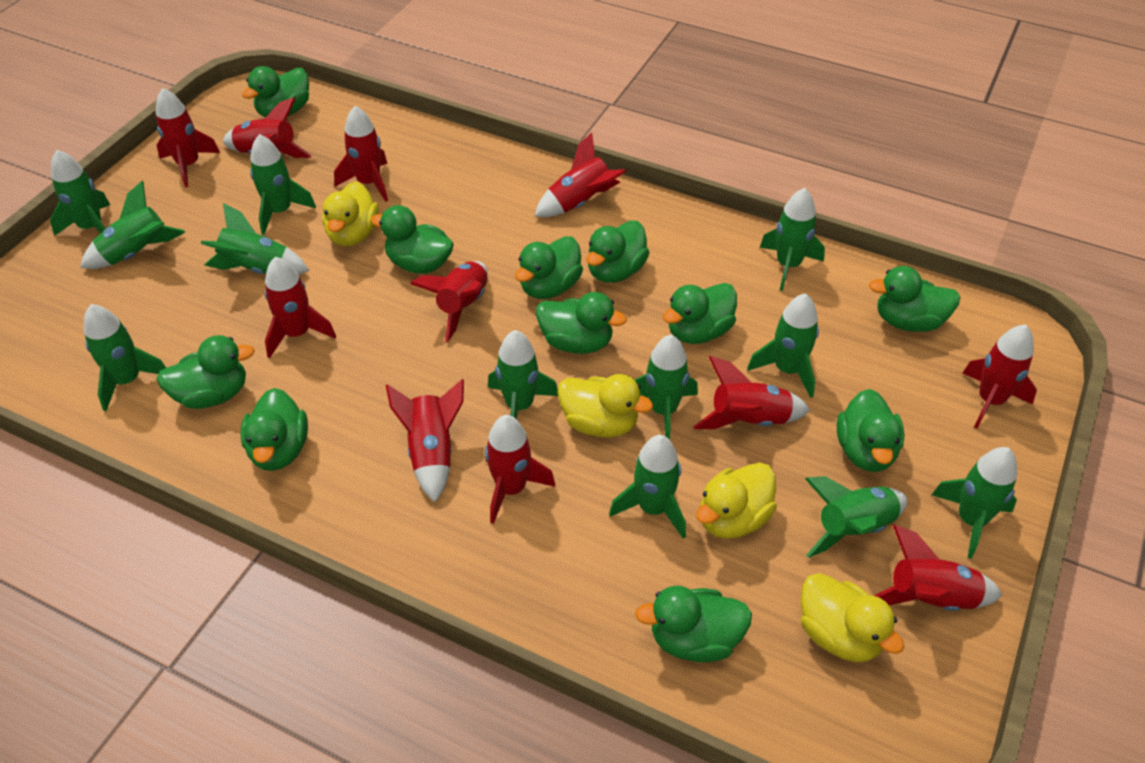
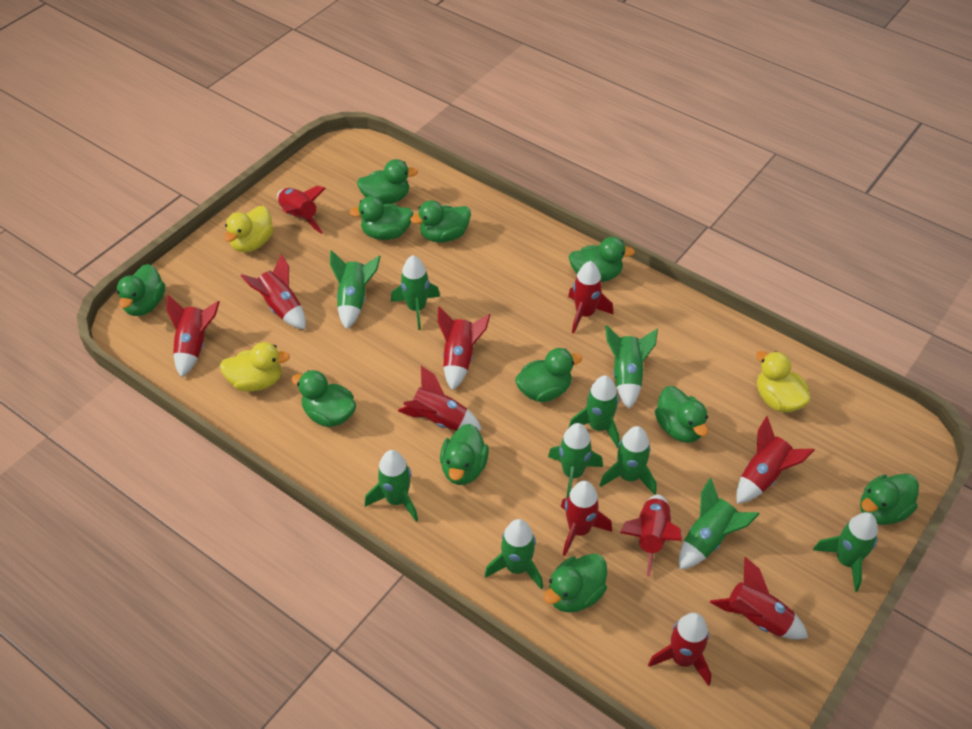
green rocket: [50,150,110,236] [80,181,185,269] [84,304,166,411] [201,203,309,275] [250,134,316,235] [488,330,558,419] [609,435,686,539] [635,335,698,440] [747,293,819,398] [760,188,825,291] [805,476,908,558] [932,447,1017,559] = 12 -> [330,250,381,330] [365,450,418,522] [391,255,440,330] [484,519,543,590] [548,423,603,498] [568,375,620,448] [600,426,656,495] [605,325,658,409] [679,478,760,570] [813,512,878,592] = 10
yellow duck: [322,181,379,246] [557,374,653,438] [696,463,777,539] [801,573,904,662] = 4 -> [220,342,290,392] [224,206,274,252] [756,351,811,412] = 3

